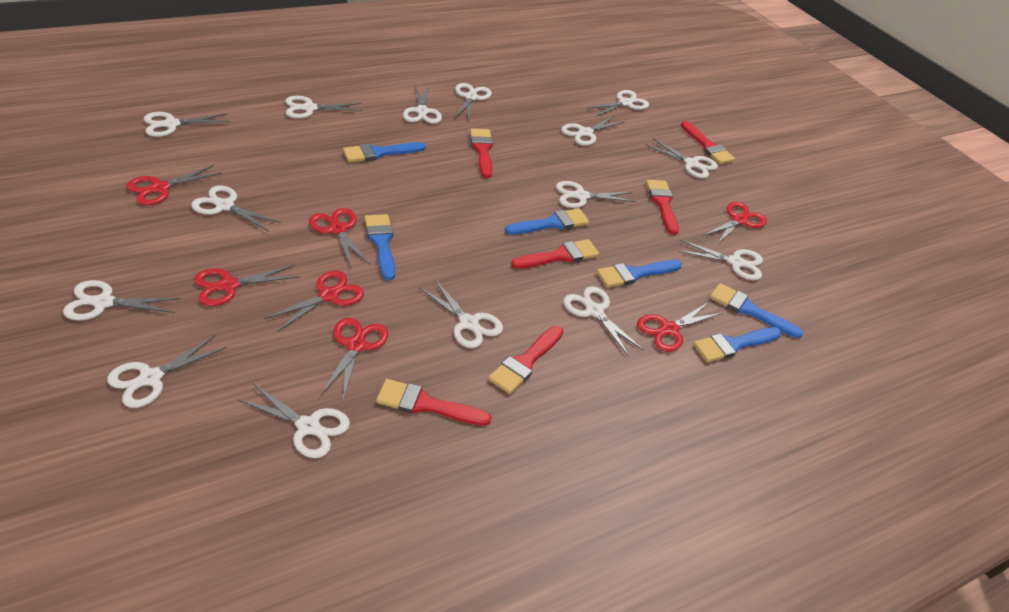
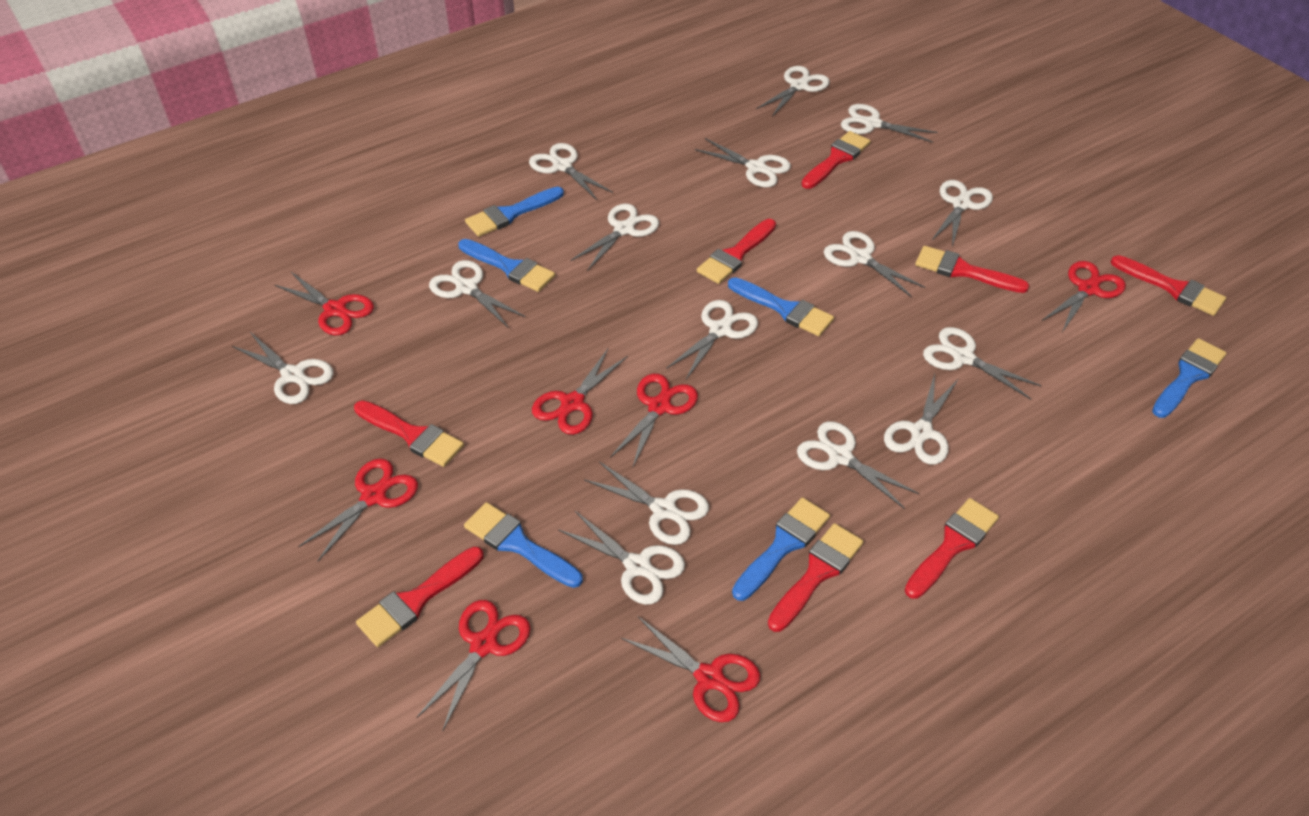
red brush: [376,379,491,426] [470,128,493,178] [488,326,563,394] [511,239,599,269] [646,180,679,235] [681,121,735,164] = 6 -> [354,400,464,467] [356,547,484,647] [697,219,776,284] [768,523,864,632] [801,131,871,189] [905,498,999,599] [915,246,1029,293] [1111,255,1226,316] = 8

